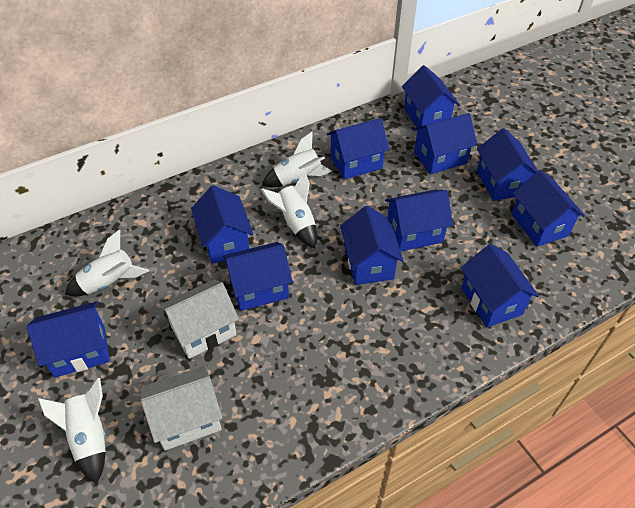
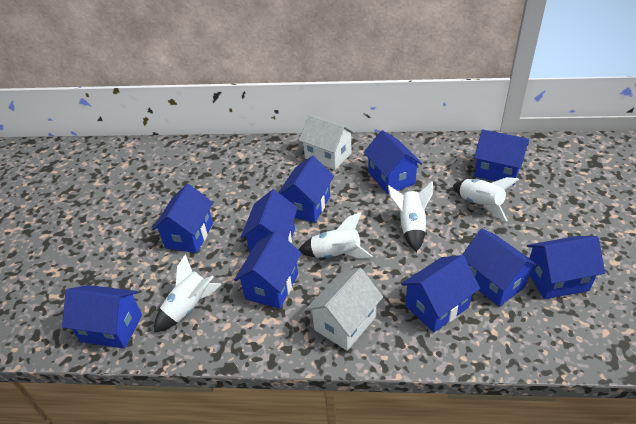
blue house: [27,301,110,378] [191,185,253,264] [223,242,293,311] [327,118,389,180] [340,206,404,285] [385,190,453,251] [402,65,460,130] [413,113,477,174] [461,244,539,327] [477,128,538,201] [511,170,585,247] = 11 -> [62,285,142,349] [152,184,213,253] [234,231,301,309] [240,189,298,252] [278,156,334,223] [364,130,422,194] [401,255,480,332] [462,229,538,307] [474,129,529,186] [527,236,605,299] = 10

